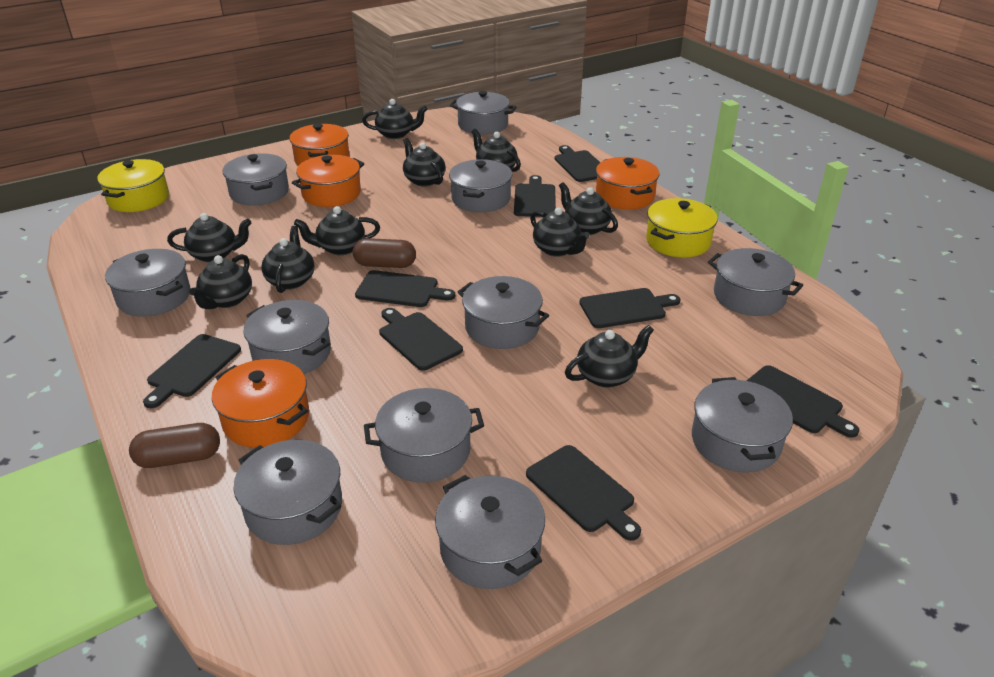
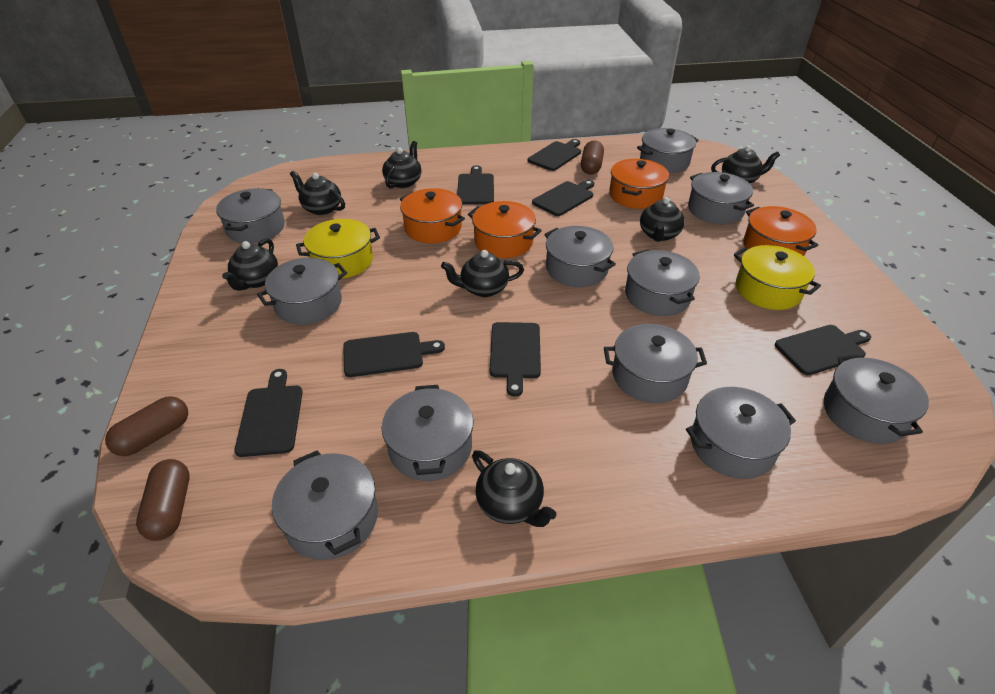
black cutting board: [143,334,241,408] [355,270,455,307] [379,308,463,371] [514,175,556,217] [526,445,641,541] [555,145,600,182] [579,288,681,328] [747,365,860,438] = 8 -> [234,369,303,457] [343,332,445,377] [457,165,494,205] [490,322,541,397] [528,139,581,171] [532,180,594,216] [775,325,871,375] = 7
black teapot: [167,213,252,262] [189,254,252,309] [261,226,315,293] [294,206,380,255] [362,99,427,139] [403,138,445,187] [471,129,521,172] [530,207,590,257] [559,182,618,235] [565,325,654,387] = 10 -> [222,238,278,291] [290,171,345,215] [382,141,422,189] [441,250,524,297] [472,450,556,527] [640,197,685,242] [711,145,780,184] = 7
brown capsule: [129,423,220,468] [353,238,416,268] = 2 -> [105,396,188,456] [136,459,190,541] [581,141,604,174] = 3

